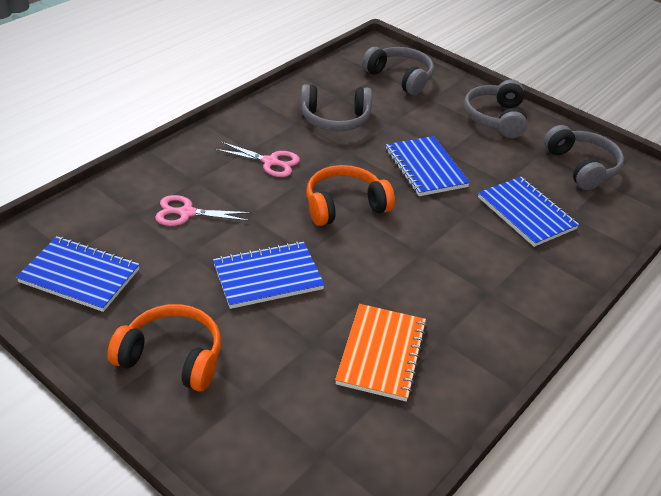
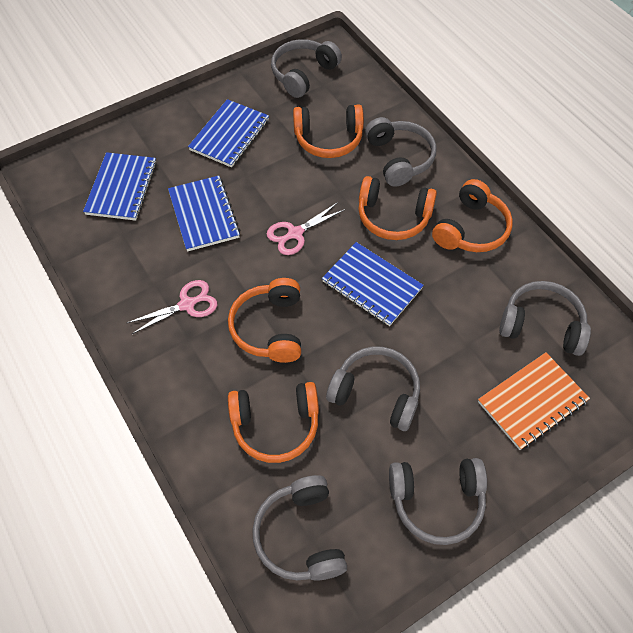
grey headphones: [300,84,372,131] [362,47,434,95] [464,80,528,138] [544,125,624,190] = 4 -> [252,475,347,581] [271,39,342,98] [326,347,420,431] [365,117,436,187] [389,458,487,545] [499,281,591,356] = 6
orange headphones: [107,304,221,391] [306,165,395,226] = 2 -> [228,278,301,363] [228,382,319,463] [293,105,364,158] [358,176,437,240] [432,179,513,252] = 5

